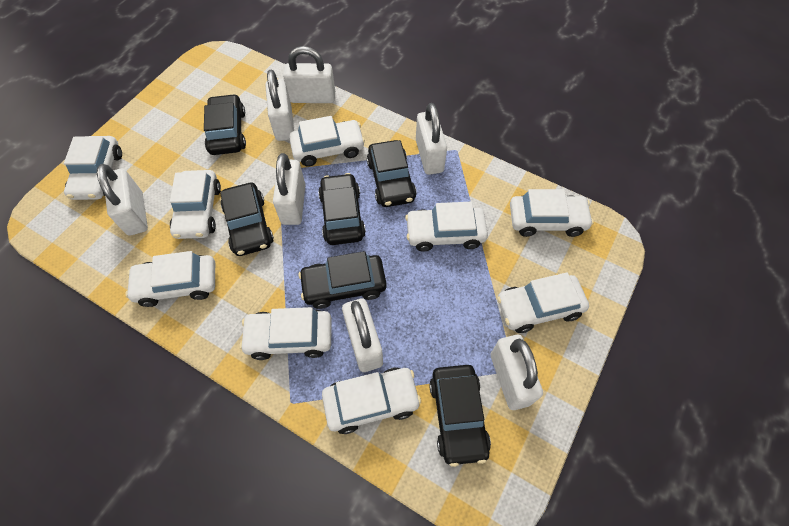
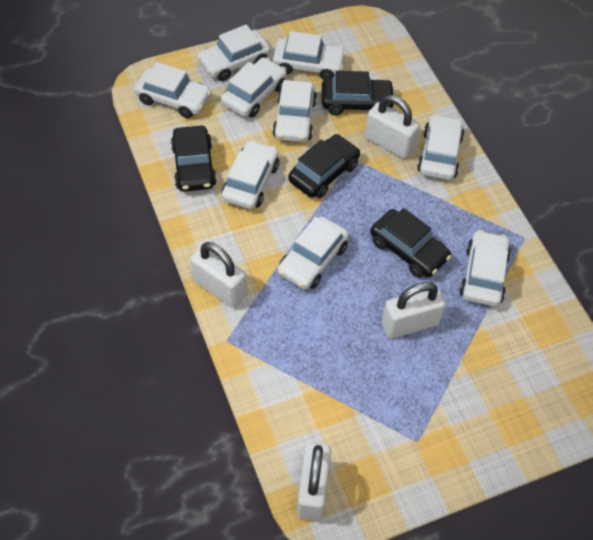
black car: [204,94,246,155] [220,183,274,256] [298,251,387,309] [318,173,366,245] [367,140,417,207] [429,365,491,467] = 6 -> [171,126,217,192] [288,134,360,198] [322,71,394,116] [370,208,451,278] = 4
white padlock: [97,164,148,236] [265,70,294,141] [273,153,306,225] [283,46,335,103] [342,299,383,372] [416,103,447,175] [491,335,543,410] = 7 -> [190,242,246,308] [297,443,331,521] [365,95,420,159] [382,282,446,339] = 4

